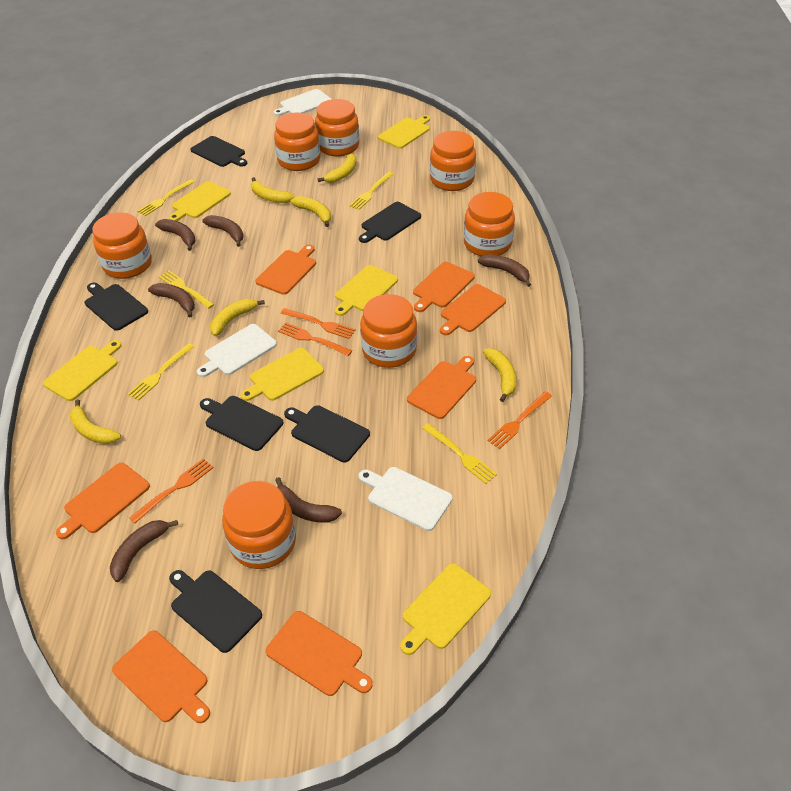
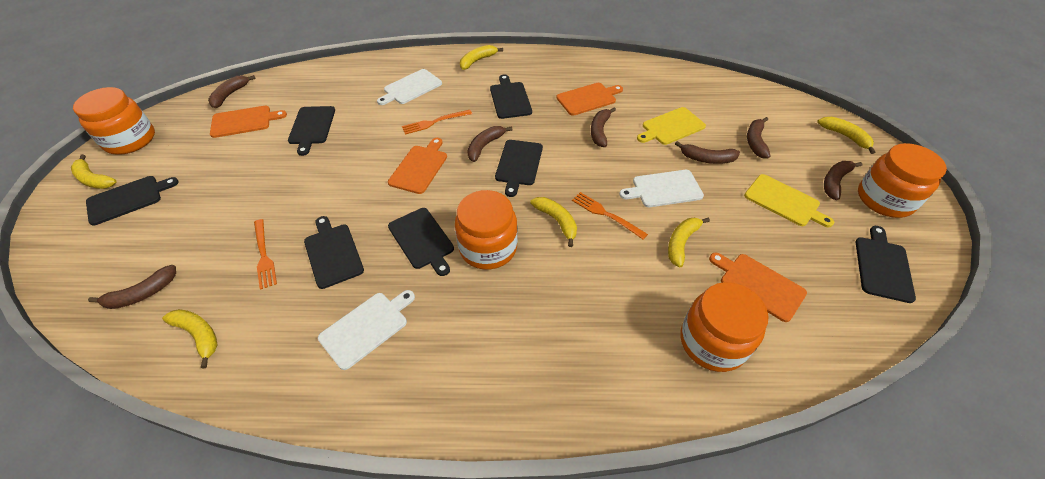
black cutting board: [85,283,148,331] [169,570,262,653] [191,136,247,167] [200,396,284,451] [284,405,370,463] [359,202,421,243] = 6 -> [86,176,179,225] [288,106,335,156] [304,216,364,289] [388,208,454,276] [490,75,532,119] [495,140,543,197] [856,226,916,303] = 7
brown banana: [110,520,178,582] [148,283,195,318] [155,219,196,251] [202,215,243,247] [275,477,342,523] [478,254,531,287] = 6 -> [88,265,176,309] [208,75,256,108] [467,126,512,162] [591,107,616,147] [675,141,740,164] [747,117,770,159] [824,161,862,200] = 7
orange cutting board: [56,463,150,539] [112,630,210,723] [255,244,316,295] [266,611,373,696] [407,356,476,419] [413,262,475,312] [440,284,506,335] = 7 -> [210,106,287,138] [388,138,447,194] [556,83,623,116] [709,253,807,322] = 4
orange fork: [129,458,214,524] [278,323,352,356] [281,308,356,339] [487,391,552,449] = 4 -> [254,219,277,290] [402,110,472,135] [572,192,648,240] = 3
orange jar: [92,212,152,279] [222,481,296,569] [274,113,320,171] [315,99,359,157] [360,294,417,368] [430,131,476,191] [464,192,515,256] = 7 -> [73,87,155,155] [455,190,518,270] [680,282,768,372] [858,143,947,218] = 4
yellow cutting board: [43,340,122,401] [169,181,231,221] [240,348,324,401] [335,265,398,316] [378,115,430,149] [400,563,491,655] = 6 -> [637,107,706,145] [744,174,834,228] = 2
yellow fork: [128,343,195,401] [137,179,194,216] [159,270,214,309] [349,172,393,210] [422,423,497,484] = 5 -> none = 0

